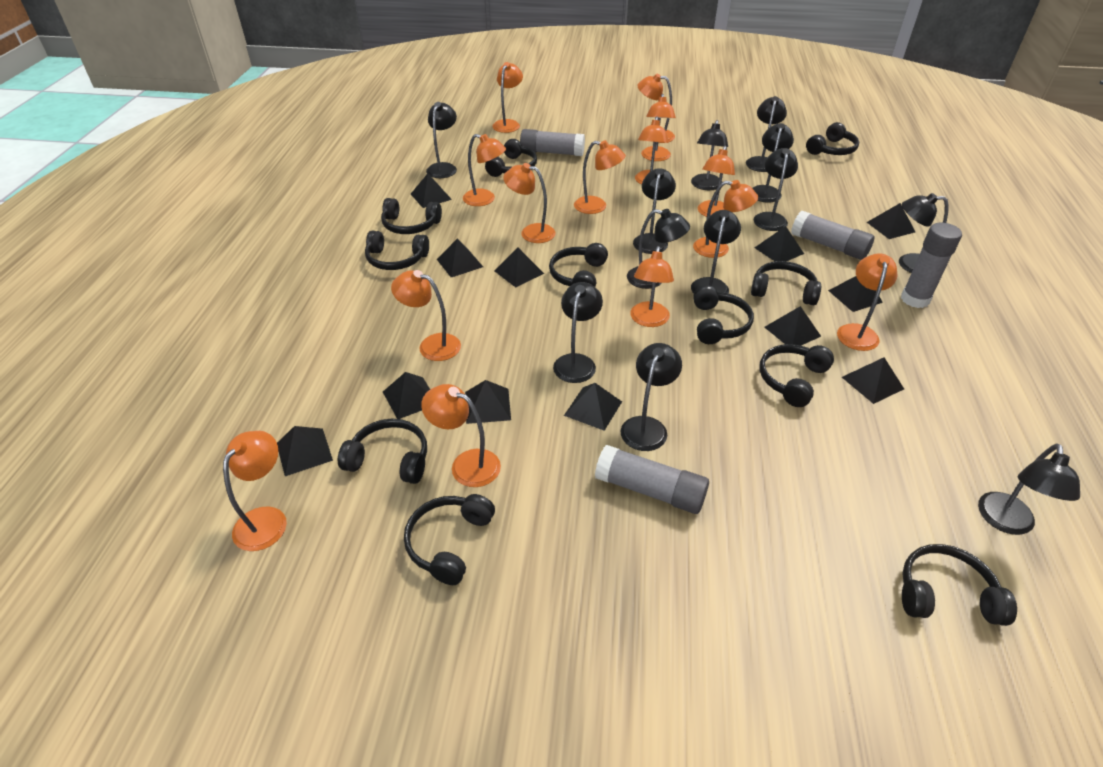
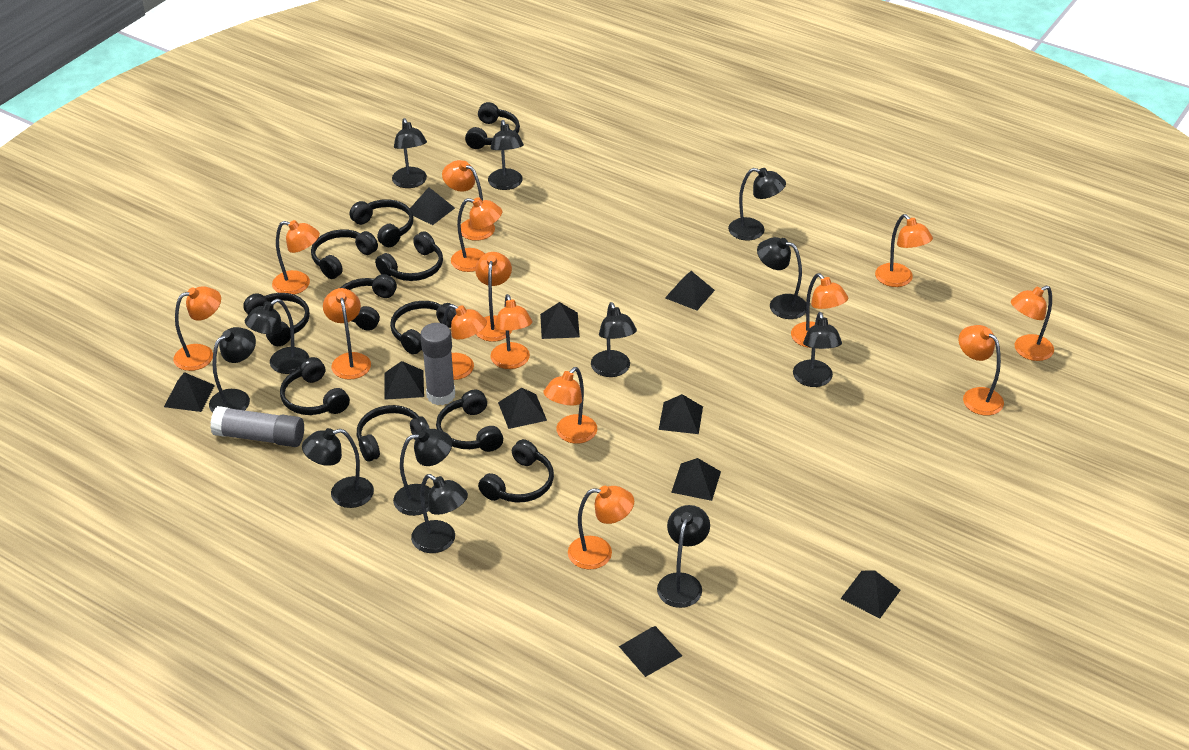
black pyramid: [277,426,333,476] [383,372,430,419] [411,174,452,208] [437,239,483,277] [465,380,511,424] [494,248,544,287] [564,383,622,431] [755,226,804,261] [764,306,821,345] [828,276,883,312] [842,357,904,404] [867,203,915,239] = 12 -> [164,372,215,412] [384,361,424,400] [410,187,455,225] [498,387,547,429] [540,302,580,339] [619,626,682,677] [659,394,703,434] [665,271,715,311] [671,458,721,501] [841,570,901,618] = 10
grey glue stick: [520,129,585,156] [595,445,709,514] [791,211,874,260] [901,223,962,308] = 4 -> [210,406,304,447] [420,323,455,405] = 2

